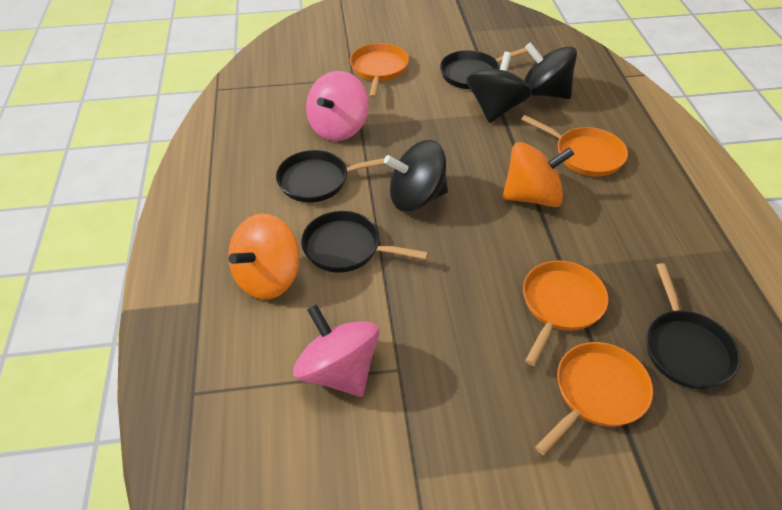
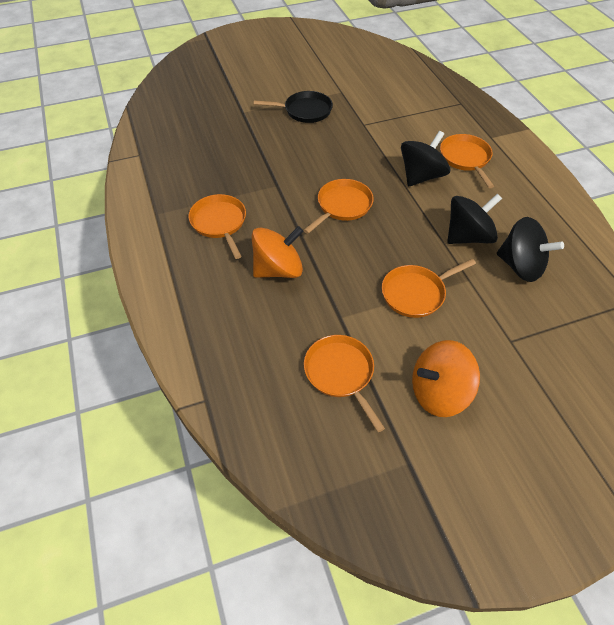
black pan: [276,150,385,202] [301,211,428,273] [440,48,528,89] [646,263,741,389] = 4 -> [254,91,333,123] = 1
orange pan: [350,43,409,99] [521,115,628,176] [523,261,608,366] [535,342,653,455] = 4 -> [189,194,246,259] [303,179,374,234] [304,335,385,432] [382,259,476,318] [440,134,494,188] = 5
pink spinning top: [293,304,380,397] [306,71,369,141] = 2 -> none = 0

